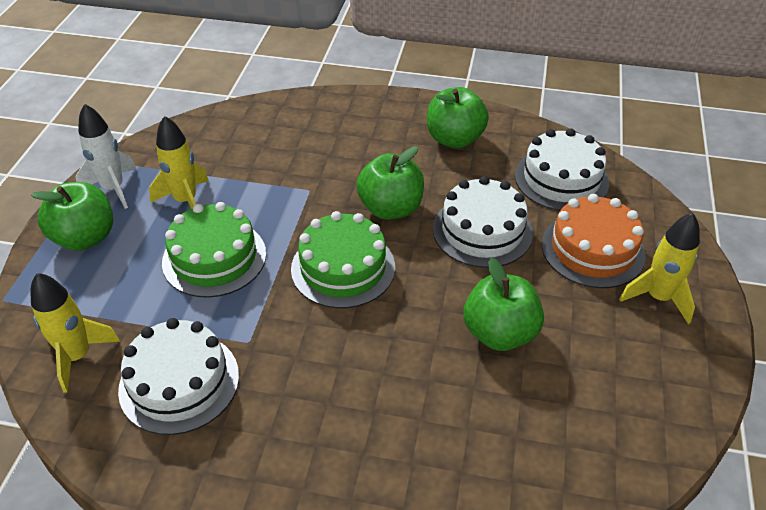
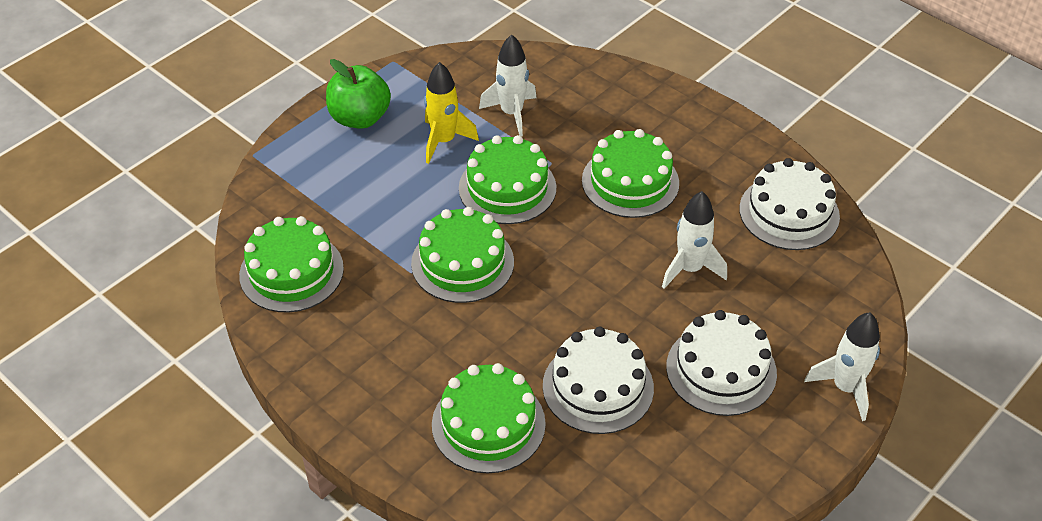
green apple: [31,182,113,251] [356,146,424,220] [427,87,489,148] [464,258,544,351] = 4 -> [326,59,391,129] = 1
green cake: [162,202,266,298] [291,211,395,308] = 2 -> [239,216,344,313] [411,207,514,303] [432,363,546,473] [459,135,556,224] [582,129,679,218] = 5
orange cake: [542,194,646,288] = 1 -> none = 0
white rocket: [75,104,136,209] = 1 -> [479,34,537,136] [662,191,727,289] [804,312,880,421] = 3
yellow rocket: [31,273,120,393] [149,116,209,209] [619,213,700,324] = 3 -> [424,62,479,164] = 1

